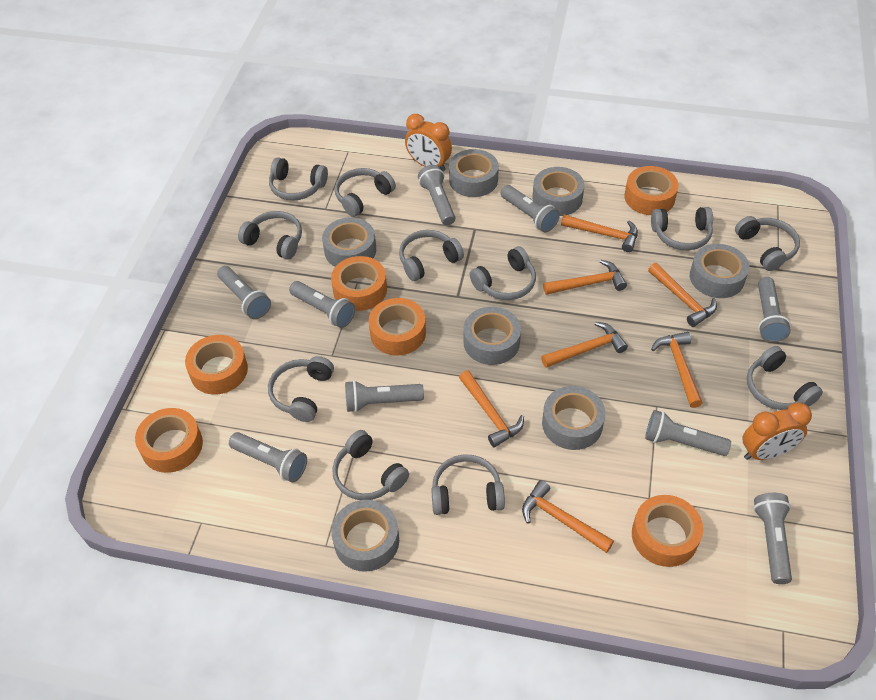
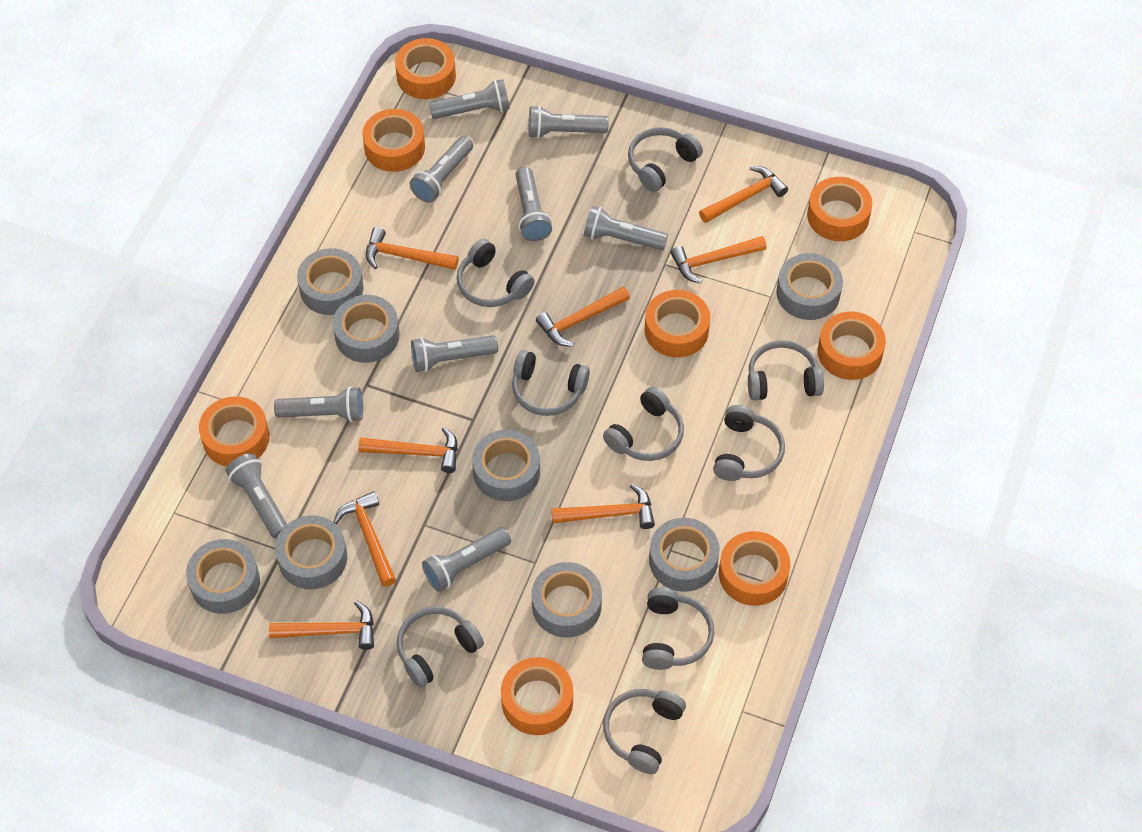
grey headphones: [238,211,302,260] [268,356,334,422] [269,157,328,201] [332,430,409,500] [335,168,396,217] [399,230,464,281] [431,454,505,515] [470,246,536,300] [651,207,713,250] [735,216,800,271] [747,346,823,410] = 11 -> [397,607,484,688] [457,238,535,307] [512,350,590,416] [603,386,684,461] [603,689,686,774] [628,127,703,192] [642,588,714,670] [713,405,785,481] [748,340,824,401] = 9
grey tape: [322,217,376,267] [331,500,399,572] [449,149,499,197] [464,307,521,365] [532,167,585,216] [542,386,605,450] [690,244,749,298] = 7 -> [186,539,260,614] [275,515,347,589] [297,248,364,315] [333,295,400,363] [472,430,540,501] [532,562,602,638] [649,518,720,592] [776,253,843,320] = 8
orange clock: [405,114,452,171] [742,402,812,460] = 2 -> none = 0
orange hammer: [459,371,524,447] [522,480,614,553] [541,322,628,368] [543,260,627,295] [561,215,638,252] [648,263,717,327] [651,332,703,408] = 7 -> [269,601,374,650] [334,491,396,587] [358,427,458,473] [366,227,459,270] [536,286,630,347] [551,484,655,529] [670,236,767,284] [699,166,788,223] = 8
orange tape: [135,408,203,473] [185,335,248,395] [331,256,387,311] [369,298,426,355] [624,166,679,215] [632,495,703,567] = 6 -> [199,396,269,467] [362,109,425,172] [395,38,456,99] [501,657,573,735] [644,290,710,358] [719,531,790,606] [807,177,872,241] [818,312,886,380] = 8

